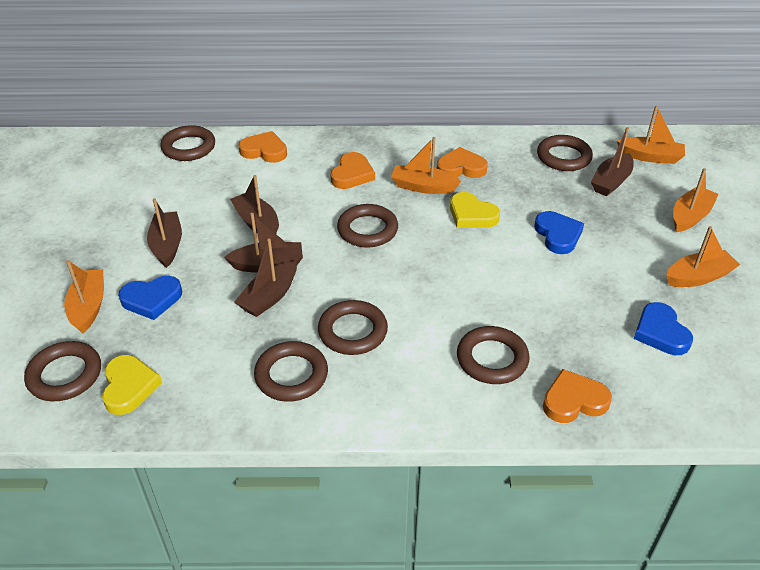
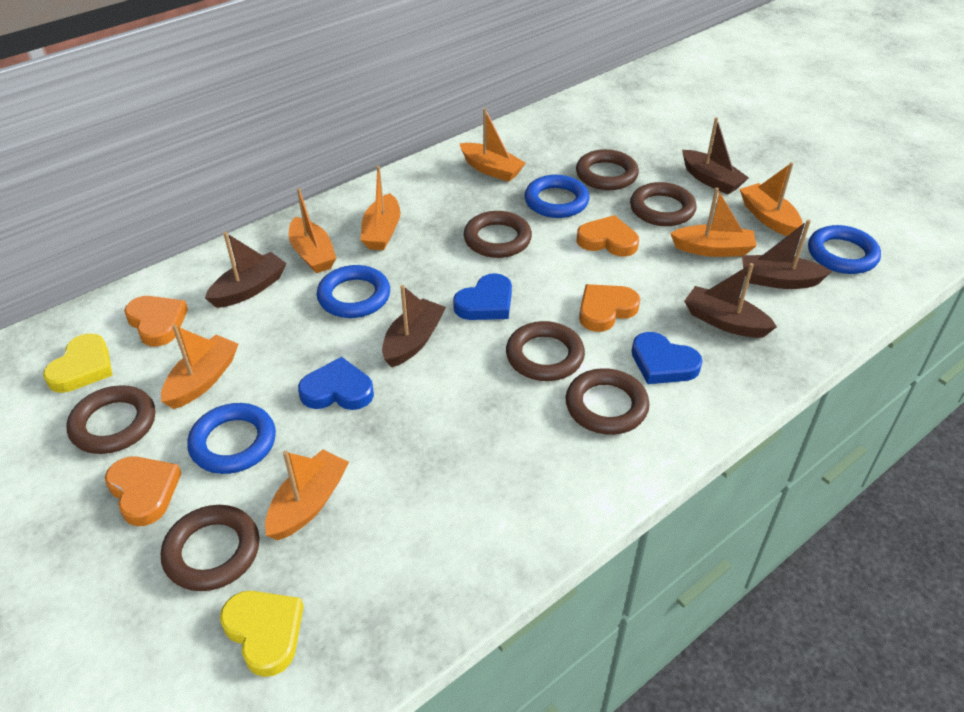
blue ring: none = 0 -> [187,403,276,474] [317,265,390,318] [525,175,589,218] [808,225,881,274] = 4
orange boat: [64,260,104,334] [391,137,461,194] [617,105,685,164] [666,226,740,287] [673,168,719,232] = 5 -> [161,324,238,409] [265,449,349,540] [289,188,336,273] [361,166,400,250] [460,108,526,182] [670,188,756,257] [740,162,803,236] = 7

